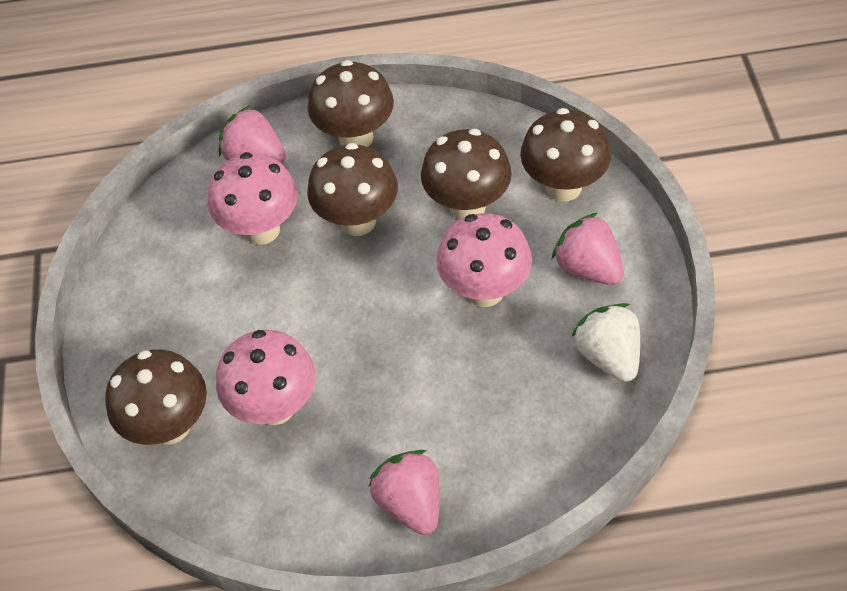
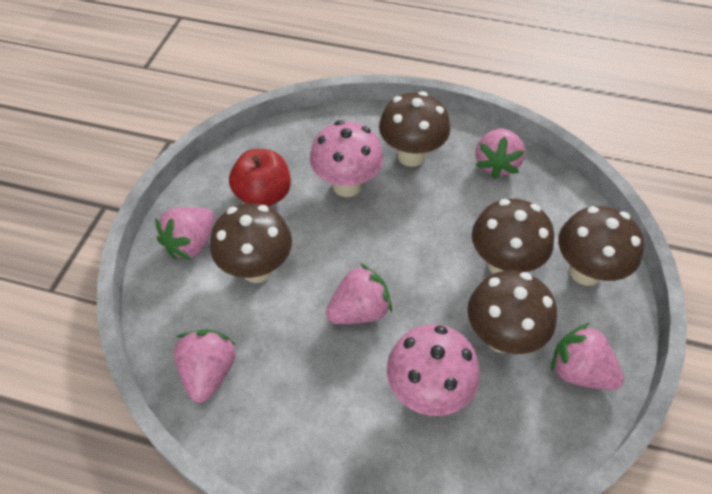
pink mushroom: [208,152,298,245] [216,330,316,425] [436,213,532,307] = 3 -> [310,120,384,197] [387,324,480,416] = 2
pink strawberry: [219,105,286,164] [369,450,440,535] [551,213,624,285] = 3 -> [155,207,215,260] [174,330,236,403] [326,263,392,324] [476,129,525,179] [551,323,624,390] = 5
red apple: none = 0 -> [229,149,291,207] = 1
white strawberry: [571,303,640,382] = 1 -> none = 0

